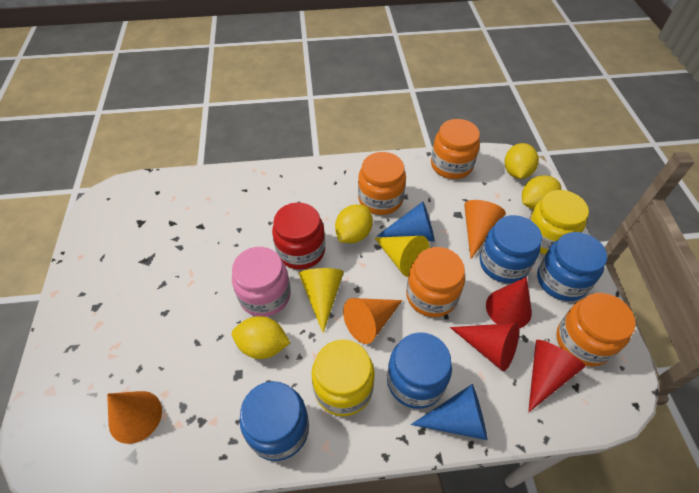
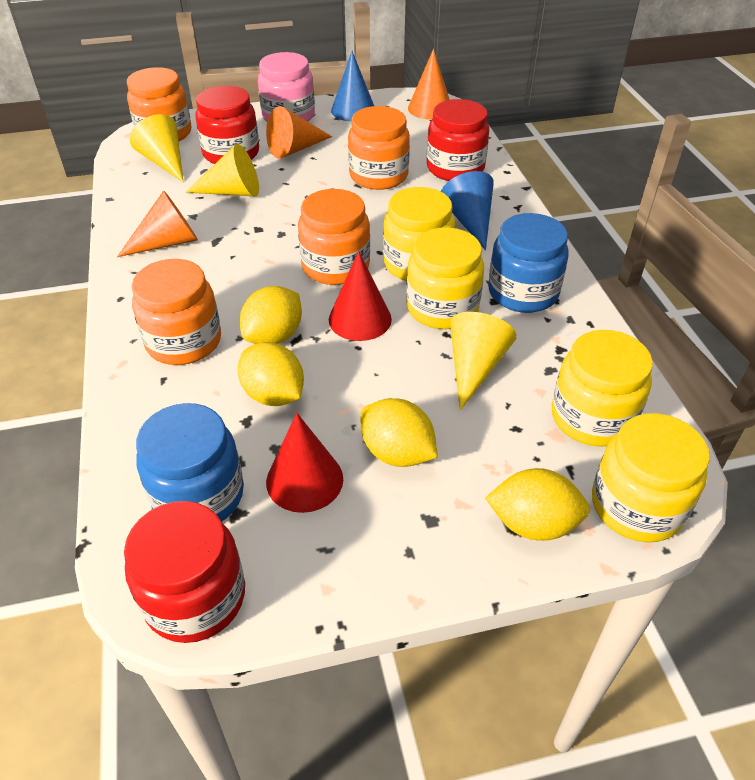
blue jar: [240,381,309,461] [387,332,452,409] [480,215,542,283] [537,232,607,301] = 4 -> [136,403,244,521] [488,213,569,313] = 2
red cone: [450,323,519,371] [486,277,532,328] [528,340,586,412] = 3 -> [266,413,343,513] [329,251,392,341] = 2
red jar: [272,202,325,270] = 1 -> [124,501,245,643] [195,86,259,164] [427,99,489,181] = 3
yellow cone: [298,268,344,333] [375,236,429,277] = 2 -> [130,114,183,182] [185,144,259,196] [450,312,517,411] = 3
yellow jar: [311,340,375,416] [529,190,589,254] = 2 -> [383,187,455,281] [406,227,484,329] [552,330,653,447] [592,413,710,542] = 4

